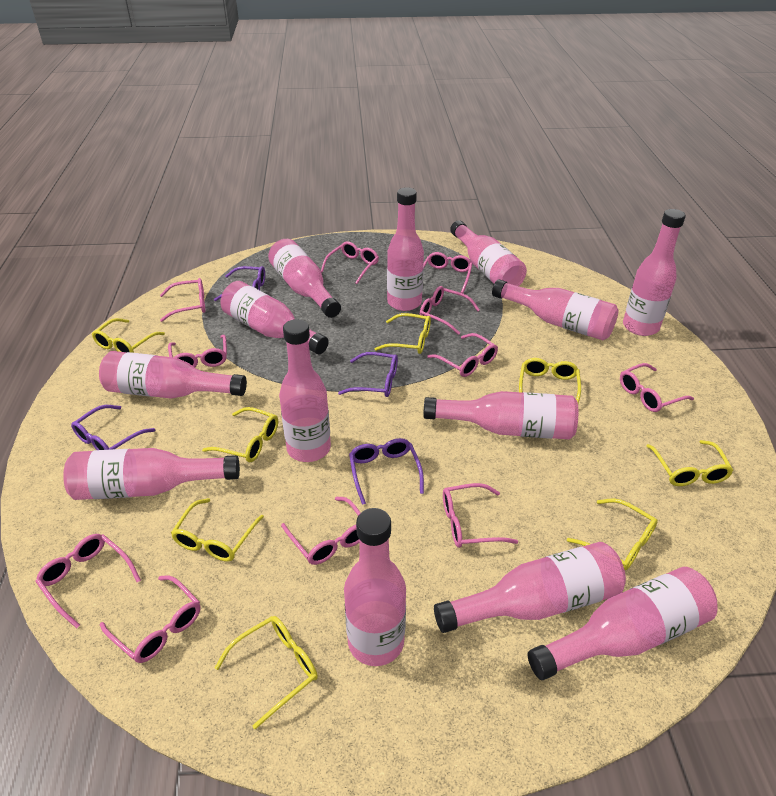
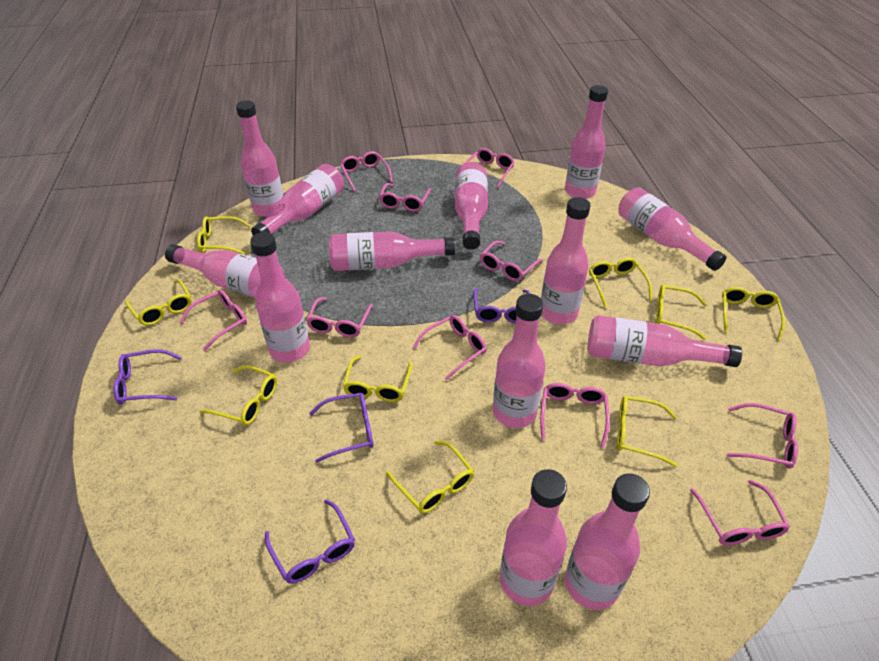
pink glasses: [35,534,141,629] [100,575,201,663] [160,278,206,322] [168,335,227,367] [281,497,361,565] [321,241,379,284] [420,286,480,335] [423,252,473,293] [427,333,498,377] [443,483,518,548] [620,363,694,412] = 11 -> [180,289,247,351] [306,297,373,337] [340,151,393,192] [379,183,431,212] [413,315,486,380] [466,148,515,188] [480,241,543,281] [540,383,610,448] [690,480,790,546] [726,403,798,469] = 10
yellow glasses: [92,318,165,353] [171,498,264,561] [202,407,278,462] [215,616,318,729] [375,313,431,354] [519,358,581,404] [567,498,658,570] [647,440,733,486] = 8 -> [125,280,192,326] [197,216,251,254] [200,365,277,425] [343,356,412,402] [386,440,474,513] [589,258,652,307] [617,396,677,467] [655,284,707,340] [722,287,785,341] = 9

